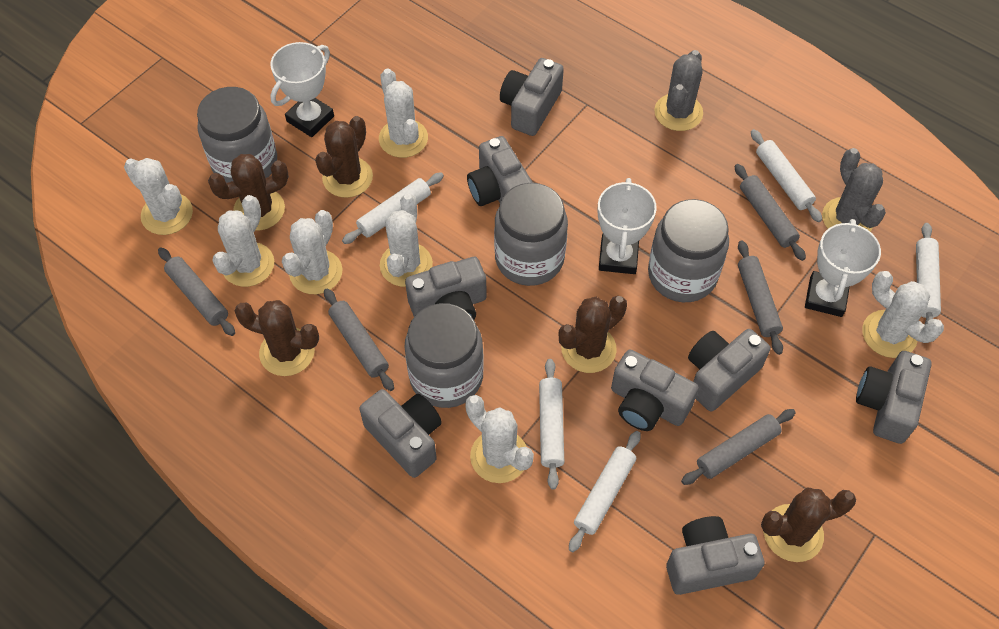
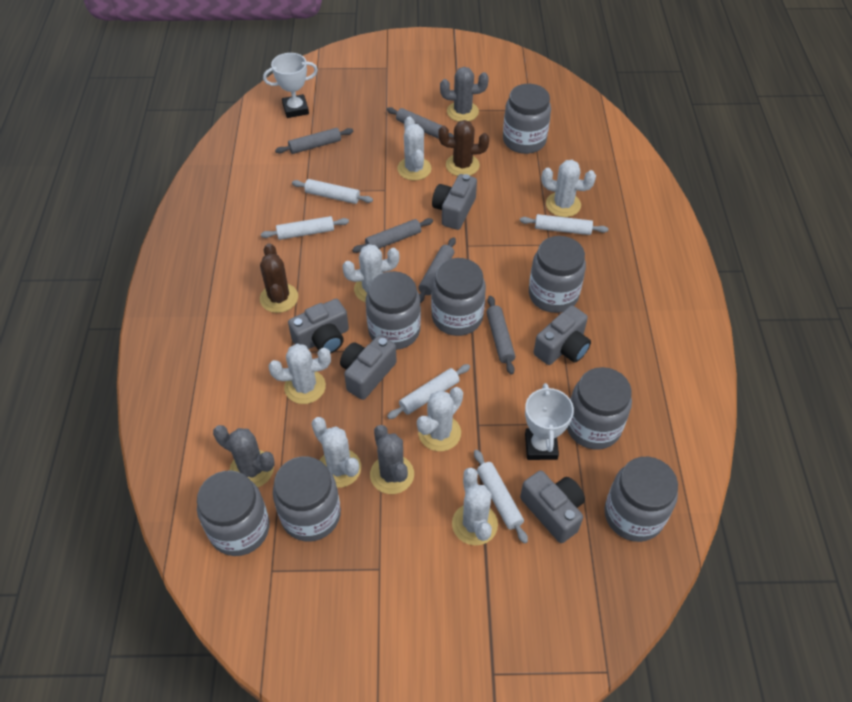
brown cactus: [208,154,289,231] [234,300,319,376] [315,116,373,198] [559,296,627,373] [761,487,856,562] = 5 -> [260,243,298,313] [438,120,489,176] = 2
grey cactus: [654,50,703,131] [822,148,886,232] = 2 -> [213,425,275,487] [370,425,414,494] [440,67,489,122] = 3
grey camera: [359,389,442,478] [405,257,487,320] [467,136,533,206] [500,58,564,136] [611,350,699,431] [666,516,764,595] [688,329,770,412] [856,351,932,444] = 8 -> [288,299,349,354] [340,335,397,400] [432,174,477,230] [520,470,585,543] [534,305,591,365] = 5
grey jar: [197,87,277,183] [404,303,484,408] [494,183,568,286] [648,199,729,302] = 4 -> [197,470,269,556] [273,456,341,541] [365,271,421,350] [431,258,486,336] [503,84,551,154] [529,236,586,313] [567,367,632,449] [604,457,678,542] = 8
white trophy: [270,42,334,137] [598,178,657,274] [805,219,881,317] = 3 -> [263,53,318,118] [525,383,574,460] = 2

